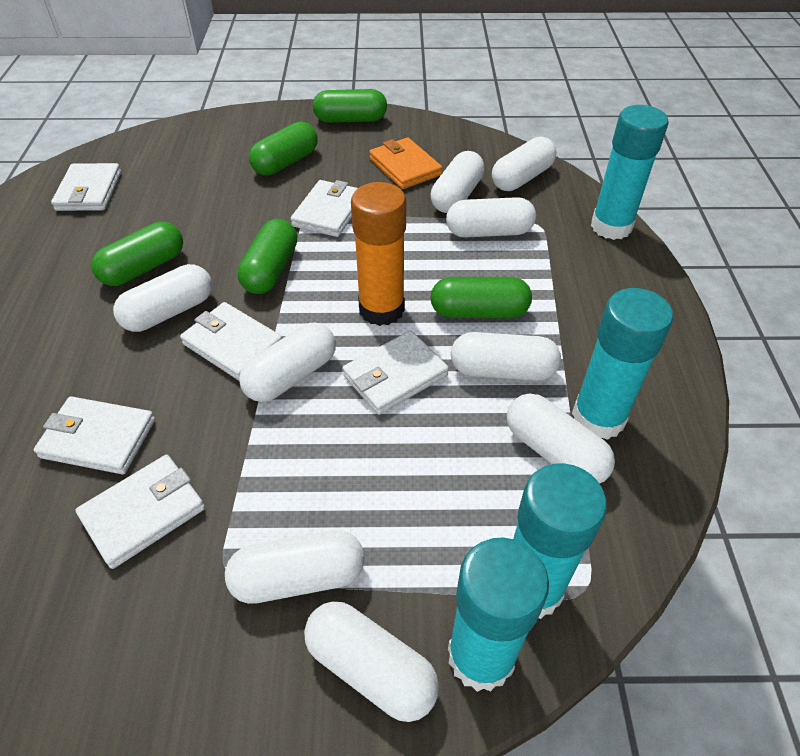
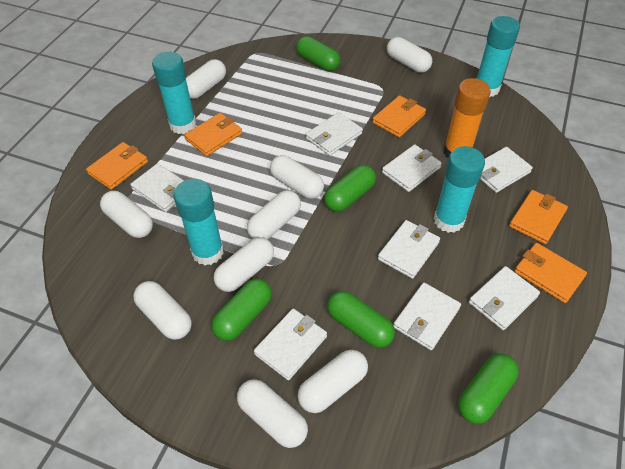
orange wallet: [369,137,442,189] = 1 -> [86,142,148,190] [184,113,242,156] [372,95,426,137] [509,190,568,244] [514,243,587,303] = 5
white wallet: [34,396,155,474] [51,163,121,211] [76,455,205,569] [180,302,282,381] [291,180,358,237] [342,331,449,415] = 6 -> [130,163,184,212] [254,309,327,380] [306,112,363,156] [378,220,440,279] [382,144,442,192] [393,282,461,350] [469,266,540,330] [480,147,533,193] = 8

